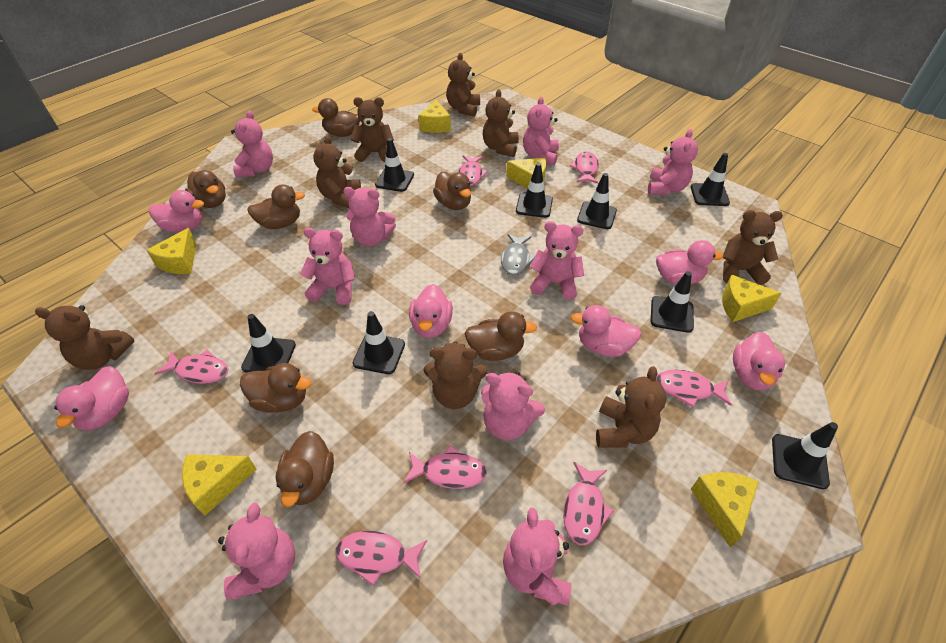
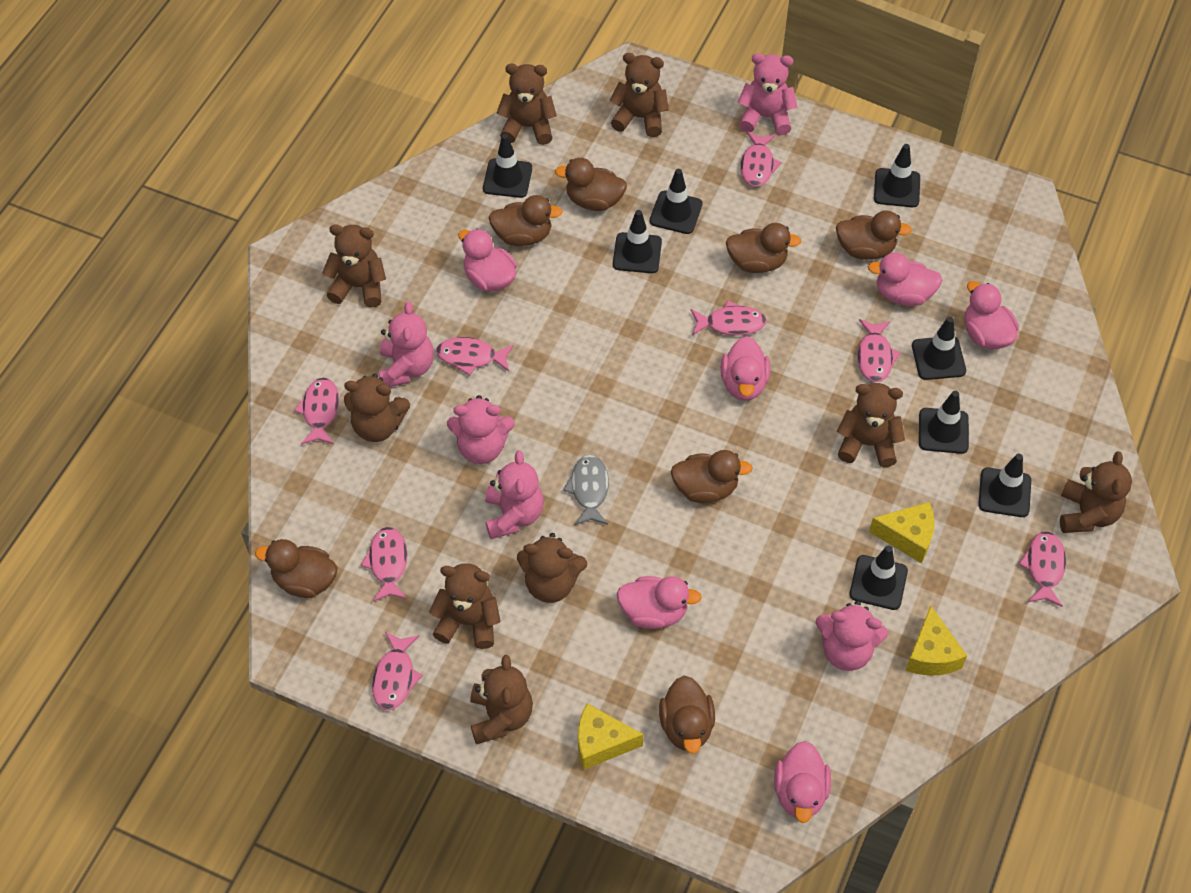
brown teddy bear: [35,305,135,370] [313,135,361,208] [351,97,394,162] [424,342,488,409] [446,53,480,117] [483,89,519,157] [596,366,667,448] [723,210,783,285] = 8 -> [322,224,386,308] [344,374,410,442] [429,563,501,649] [470,655,533,744] [496,64,557,145] [517,533,587,603] [609,53,669,137] [837,383,905,467] [1060,451,1132,533] = 9
pink fish: [154,350,228,384] [336,531,427,586] [403,445,487,489] [459,155,488,186] [563,462,614,545] [569,152,599,184] [655,370,732,407] = 7 -> [294,378,339,445] [361,527,408,602] [372,632,423,711] [436,337,514,376] [691,300,767,336] [740,131,782,187] [857,319,901,382] [1018,531,1066,607] = 8
pink teddy bear: [218,503,295,600] [231,110,273,178] [300,228,355,305] [343,187,396,247] [481,371,545,440] [503,508,572,606] [523,97,559,165] [530,221,584,300] [648,129,698,195] = 9 -> [379,301,434,387] [447,395,515,464] [485,451,544,539] [738,53,798,135] [816,601,888,671] = 5
yellow cheese: [146,228,197,274] [182,454,257,516] [418,100,451,133] [506,158,546,189] [691,472,759,548] [722,275,782,322] = 6 -> [578,703,644,770] [869,502,934,563] [906,606,967,676] = 3

